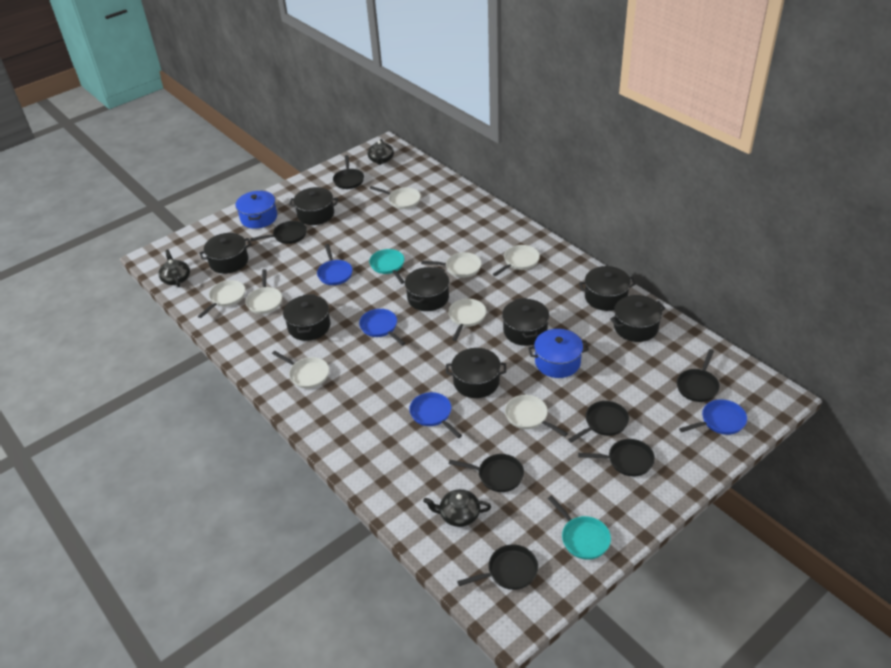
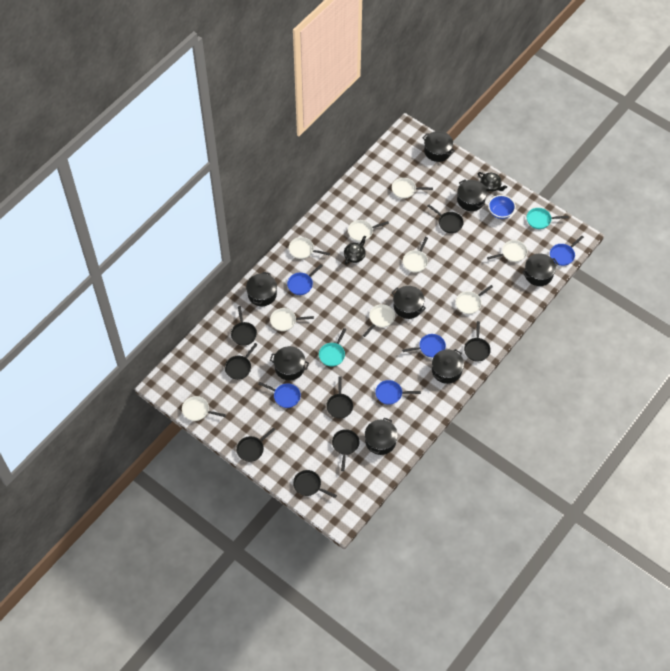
black pan: [250,221,307,244] [333,155,364,189] [449,454,524,492] [457,544,538,590] [568,401,629,443] [578,439,655,477] [677,349,720,402] = 7 -> [225,343,258,380] [231,306,257,346] [236,427,276,462] [293,470,337,498] [326,376,353,418] [332,429,359,471] [428,205,464,233] [464,321,491,362] = 8
black teapot: [158,249,190,287] [367,139,394,165] [423,489,491,527] = 3 -> [344,236,366,265] [478,172,507,192] = 2
blue bowl: none = 0 -> [488,195,516,219] = 1
blue pan: [317,244,353,285] [359,309,406,346] [409,392,462,438] [679,399,747,435] = 4 -> [258,382,301,408] [287,264,323,295] [375,380,421,405] [402,334,446,357] [550,236,584,266] = 5
blue pot: [236,190,277,229] [528,329,589,378] = 2 -> none = 0
white pan: [198,280,245,318] [245,269,282,314] [272,351,329,389] [370,186,421,209] [421,252,482,278] [448,299,486,341] [493,245,540,276] [505,395,568,436] = 8 -> [182,396,226,421] [270,308,314,331] [289,237,330,259] [348,220,389,242] [363,304,395,337] [392,178,433,199] [403,237,428,273] [456,285,493,314] [487,240,527,262] = 9

